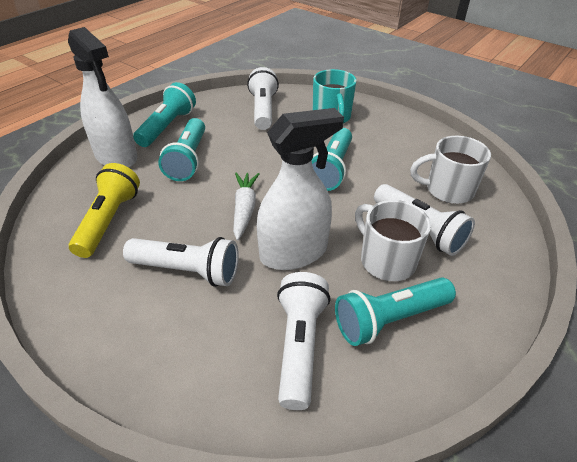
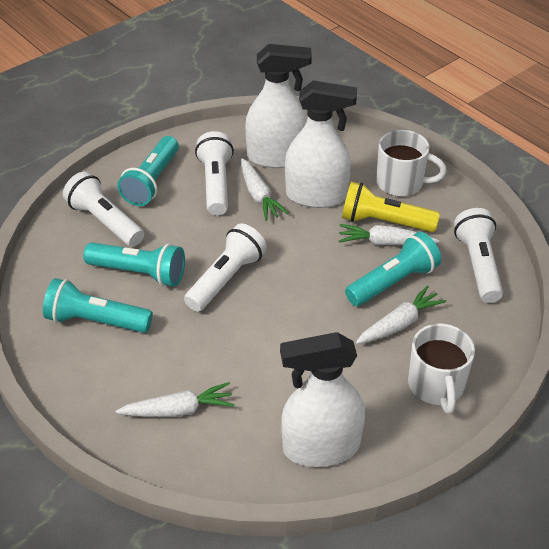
turquoise mug: [313,69,357,123] = 1 -> none = 0
white carrot: [233,172,259,240] = 1 -> [116,382,234,417] [241,158,288,221] [339,224,439,245] [356,285,446,344] = 4
white spray bottle: [68,27,137,167] [257,108,344,270] = 2 -> [245,44,312,168] [280,332,365,467] [285,80,357,208] = 3

